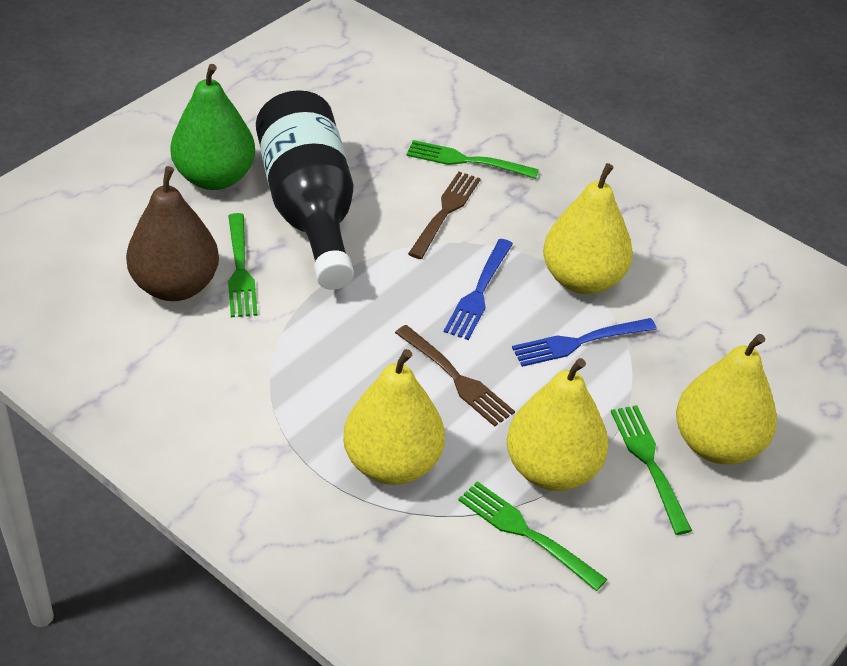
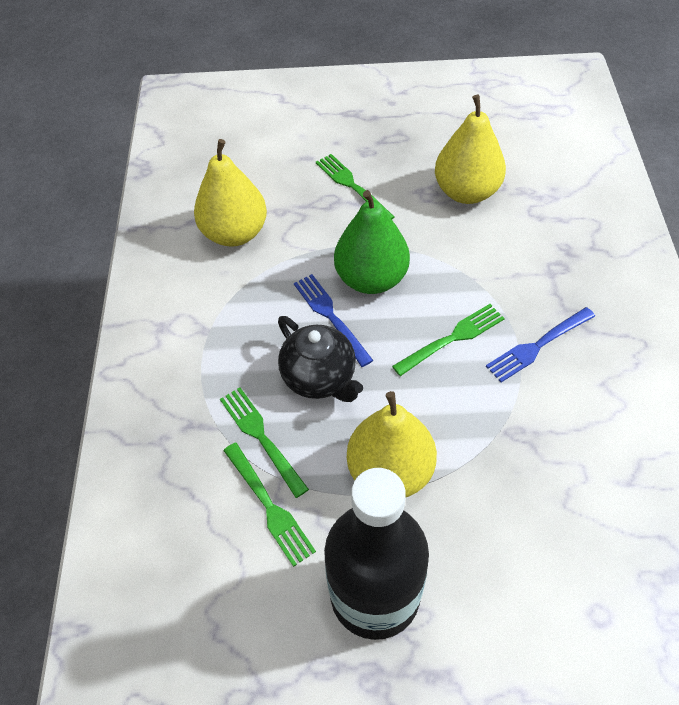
black teapot: none = 0 -> [278,316,363,402] = 1
brown fork: [395,325,515,427] [408,172,481,259] = 2 -> none = 0
brown pear: [126,166,219,301] = 1 -> none = 0
yellow pear: [343,349,445,485] [507,358,609,491] [543,163,633,294] [676,334,777,464] = 4 -> [194,139,267,247] [347,391,437,498] [435,95,506,204] = 3

